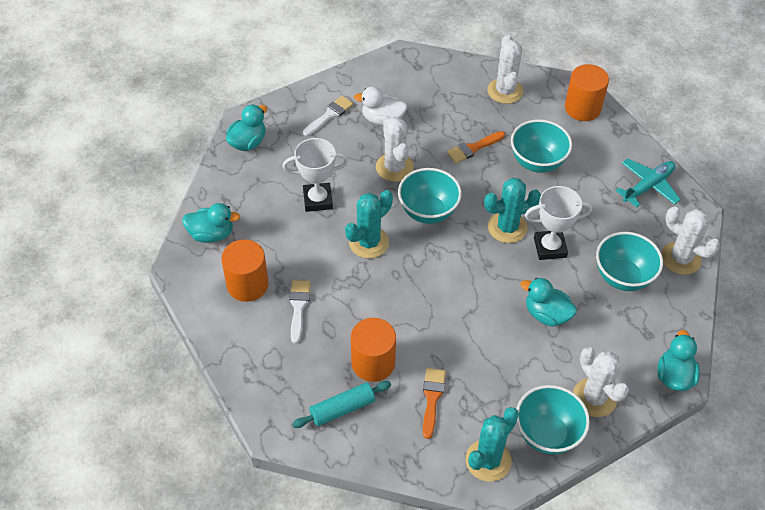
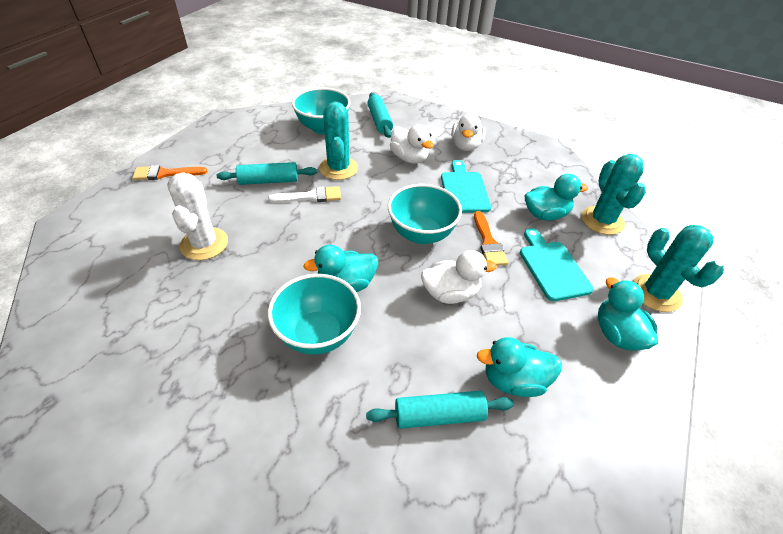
orange cylinder: [221,239,269,302] [351,318,396,382] [565,64,609,121] = 3 -> none = 0
turquoise bowl: [398,168,462,224] [511,120,572,173] [516,385,590,454] [596,232,663,291] = 4 -> [268,274,361,355] [292,88,351,134] [388,184,462,244] = 3
turquoise cutting board: none = 0 -> [441,160,491,213] [520,228,594,301] = 2
turquoise plane: [616,158,681,208] = 1 -> none = 0
turquoise rolling pin: [292,381,391,428] = 1 -> [217,162,317,185] [366,391,514,429] [367,92,393,138] = 3
white brush: [289,280,311,343] [303,96,354,136] = 2 -> [268,186,341,203] = 1
white cactus: [376,117,414,182] [488,34,523,104] [573,347,629,417] [661,207,720,275] = 4 -> [167,172,228,260] = 1
white duck: [354,87,407,126] = 1 -> [390,124,434,163] [421,250,497,304] [451,113,486,151] = 3
white trophy: [283,138,349,212] [525,186,592,260] = 2 -> none = 0

